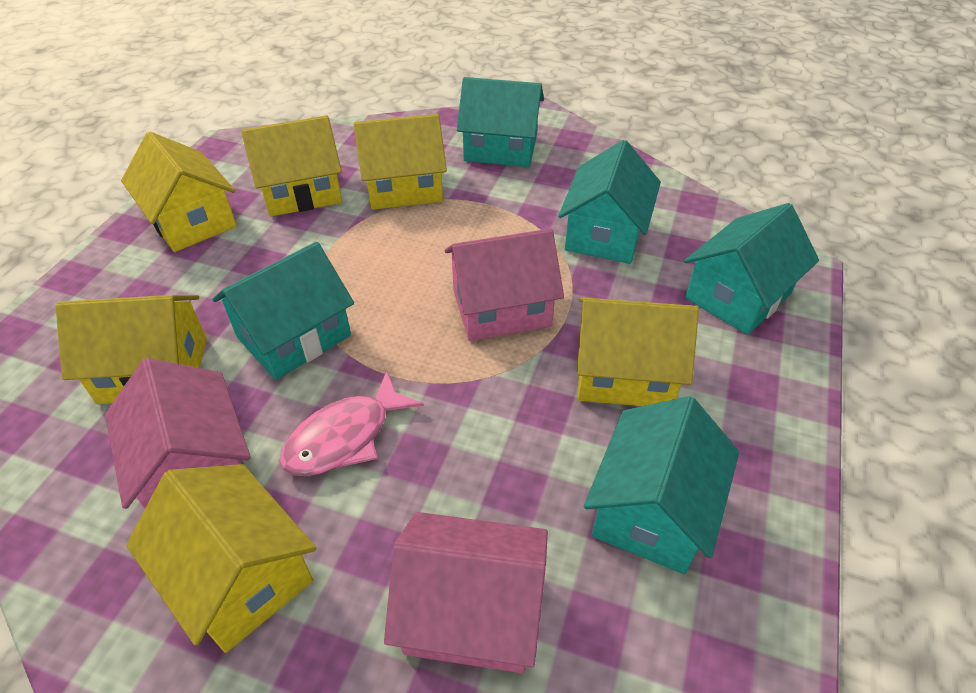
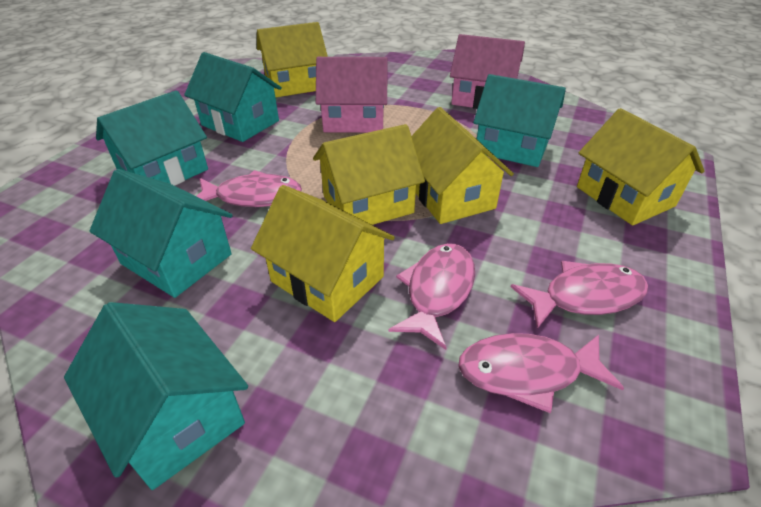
pink fish: [280,371,424,476] = 1 -> [196,170,302,207] [388,243,475,350] [458,333,624,413] [511,261,648,329] = 4
pink house: [105,358,251,509] [384,512,548,673] [445,229,564,341] = 3 -> [316,57,388,133] [450,34,525,109] = 2
yellow house: [56,295,207,404] [121,131,237,252] [126,464,316,653] [241,115,342,217] [354,114,447,210] [577,297,699,406] = 6 -> [251,185,395,322] [257,22,328,98] [313,124,425,225] [411,107,514,224] [577,108,704,226] = 5

